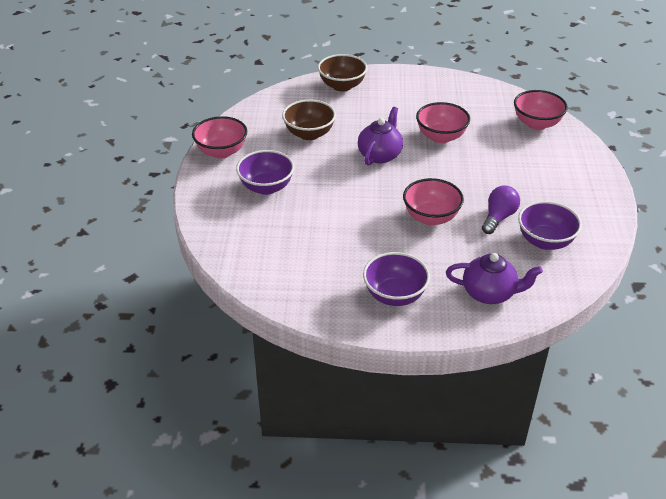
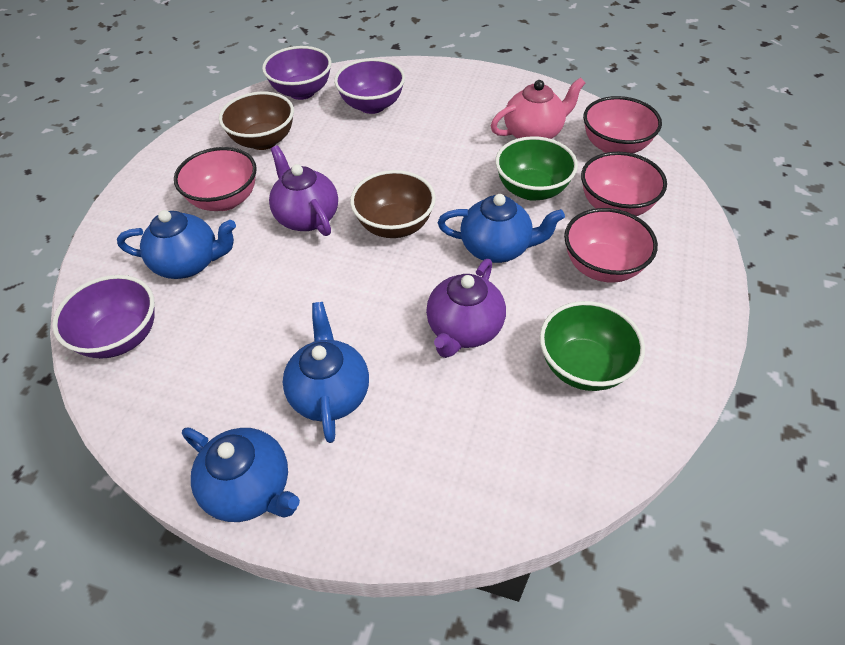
blue teapot: none = 0 -> [117,210,236,279] [182,427,300,522] [283,302,369,443] [438,194,565,263] = 4
green bowl: none = 0 -> [495,136,578,201] [540,301,645,391] = 2
pink teapot: none = 0 -> [491,78,585,139] = 1
purple light bulb: [482,185,520,234] = 1 -> none = 0

